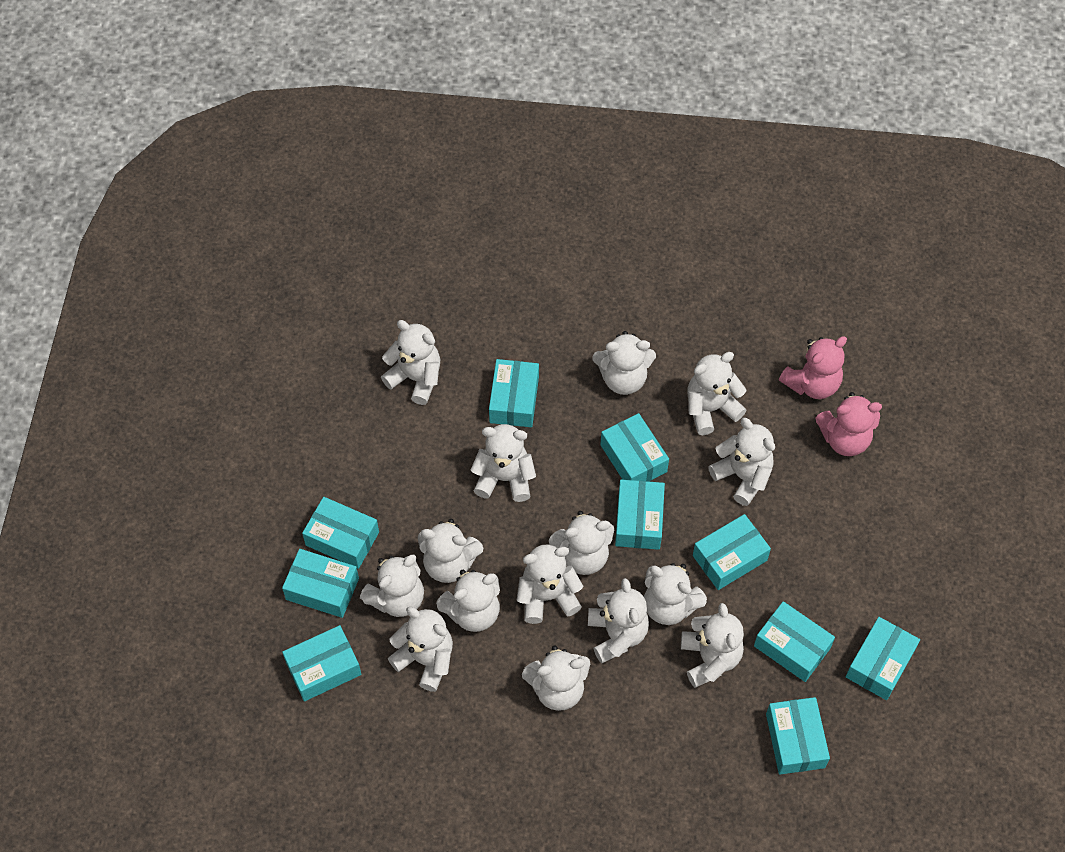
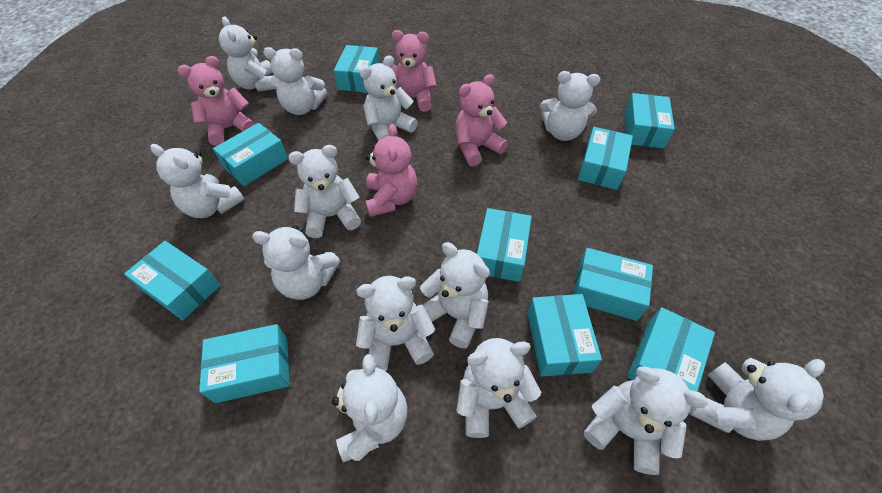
pink teddy bear: [779,336,847,399] [815,392,882,456] = 2 -> [177,56,255,146] [365,124,417,217] [391,30,437,112] [455,74,508,166] = 4
white teddy bear: [360,555,424,617] [381,320,440,405] [388,607,453,692] [418,519,483,583] [436,570,500,632] [471,424,536,502] [517,544,583,624] [522,646,590,711] [549,511,614,575] [588,578,649,664] [592,331,656,395] [644,563,707,625] [681,603,744,688] [687,352,747,435] [708,418,775,506] = 15 -> [150,144,244,218] [219,16,277,92] [252,225,341,300] [263,47,327,115] [288,145,361,238] [332,354,407,463] [356,276,436,371] [360,55,418,141] [420,242,490,348] [456,338,541,438] [540,71,600,141] [584,366,708,475] [689,358,825,441] = 13

